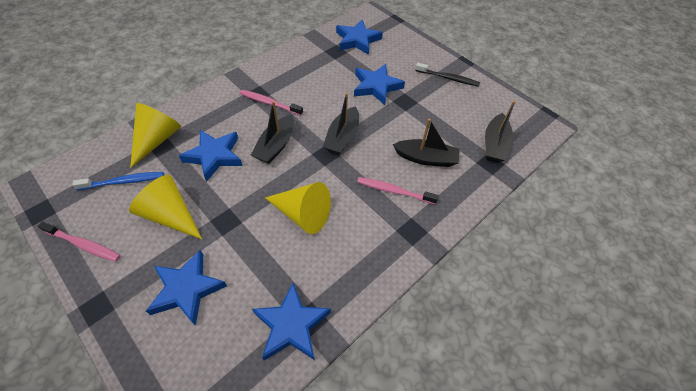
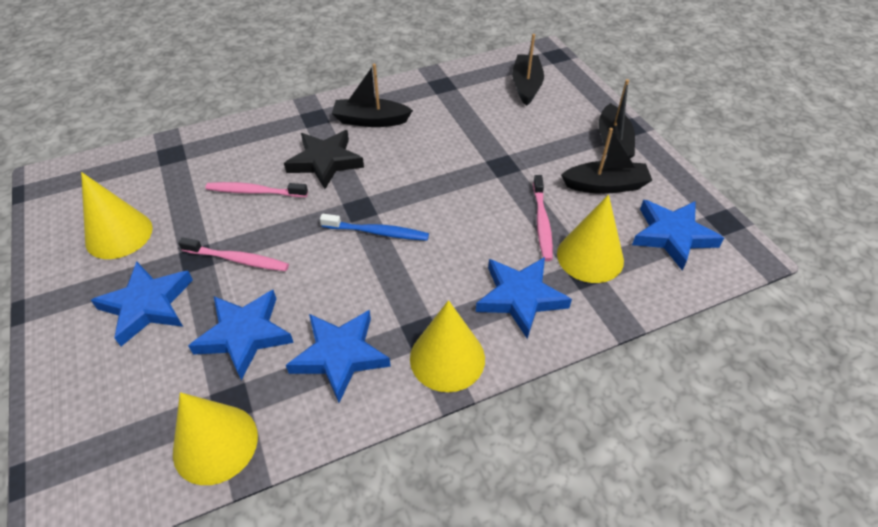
black star: none = 0 -> [284,130,364,189] = 1
black toothbrush: [415,63,480,87] = 1 -> none = 0
yellow cone: [129,175,202,239] [130,103,181,168] [265,182,331,234] = 3 -> [81,172,153,259] [173,392,258,485] [410,300,485,392] [557,195,624,283] = 4

